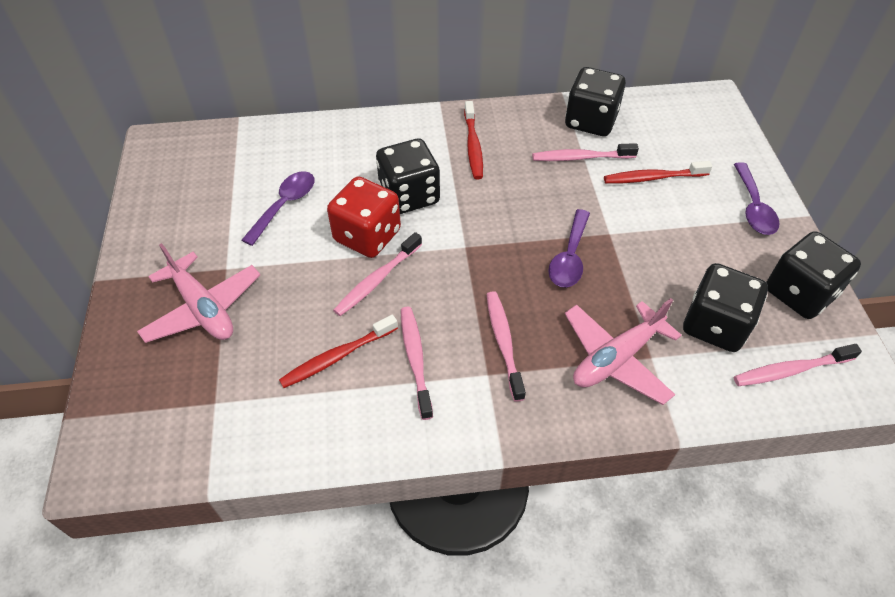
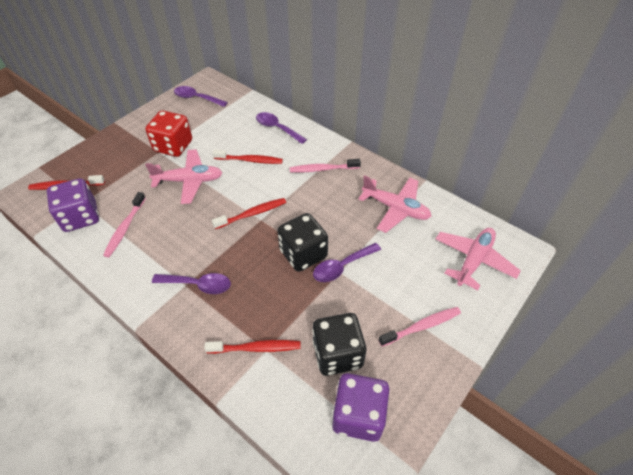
black dice: [376,139,440,214] [565,67,626,136] [683,263,768,352] [766,231,861,319] = 4 -> [277,213,328,272] [312,313,366,376] = 2
pink plane: [137,243,260,343] [565,298,682,405] = 2 -> [145,149,222,204] [358,175,432,233] [436,228,521,290] = 3
pink toothbrush: [333,232,422,316] [401,307,433,420] [487,291,526,402] [532,143,639,161] [734,344,862,386] = 5 -> [103,192,146,257] [290,159,361,173] [379,307,461,347] = 3
purple dice: none = 0 -> [47,178,99,232] [332,373,389,442] = 2
purple spoon: [242,171,314,246] [548,209,590,288] [734,162,780,235] = 3 -> [152,273,231,294] [174,86,228,107] [256,112,307,144] [313,243,381,282] = 4
red toothbrush: [279,315,398,388] [464,101,483,179] [604,161,712,184] = 3 -> [28,175,105,190] [204,340,301,354] [212,150,283,164] [212,198,286,229] = 4

